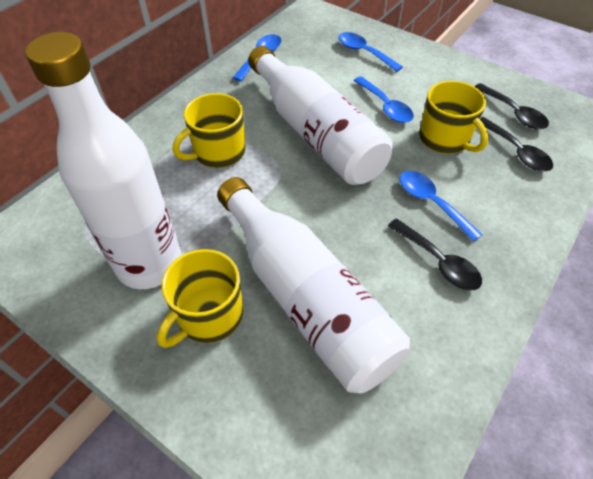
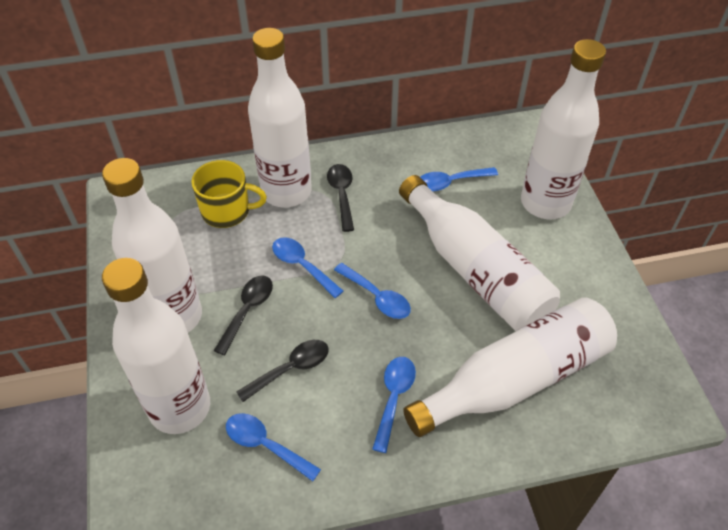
blue spoon: [233,34,281,81] [338,32,403,72] [354,76,414,123] [399,171,483,242] = 4 -> [226,413,321,481] [272,237,343,298] [334,263,411,319] [372,357,416,453] [420,167,498,192] = 5
white bottle: [25,32,181,289] [217,177,410,393] [248,46,393,185] = 3 -> [102,158,202,333] [102,258,210,434] [248,28,312,208] [399,175,560,331] [403,297,617,437] [521,39,606,219] = 6
yellow mug: [157,249,243,348] [173,93,245,168] [419,81,488,154] = 3 -> [191,160,267,228] = 1

